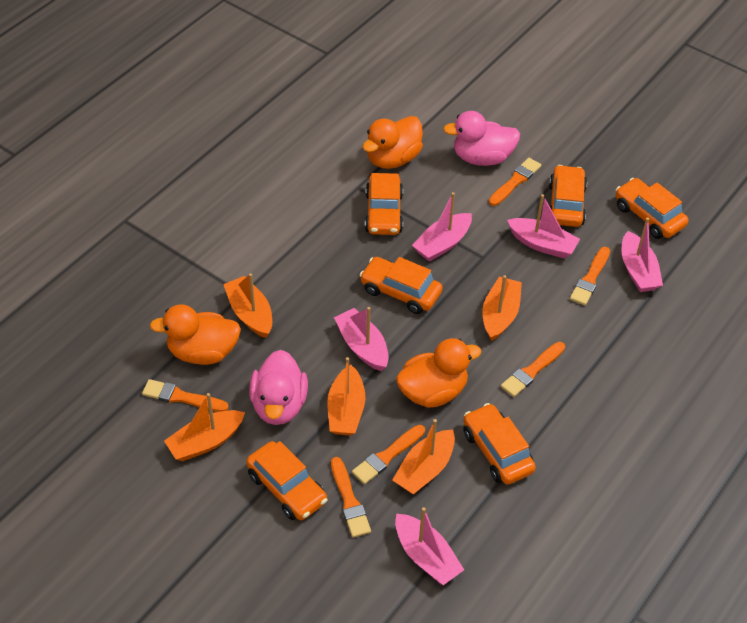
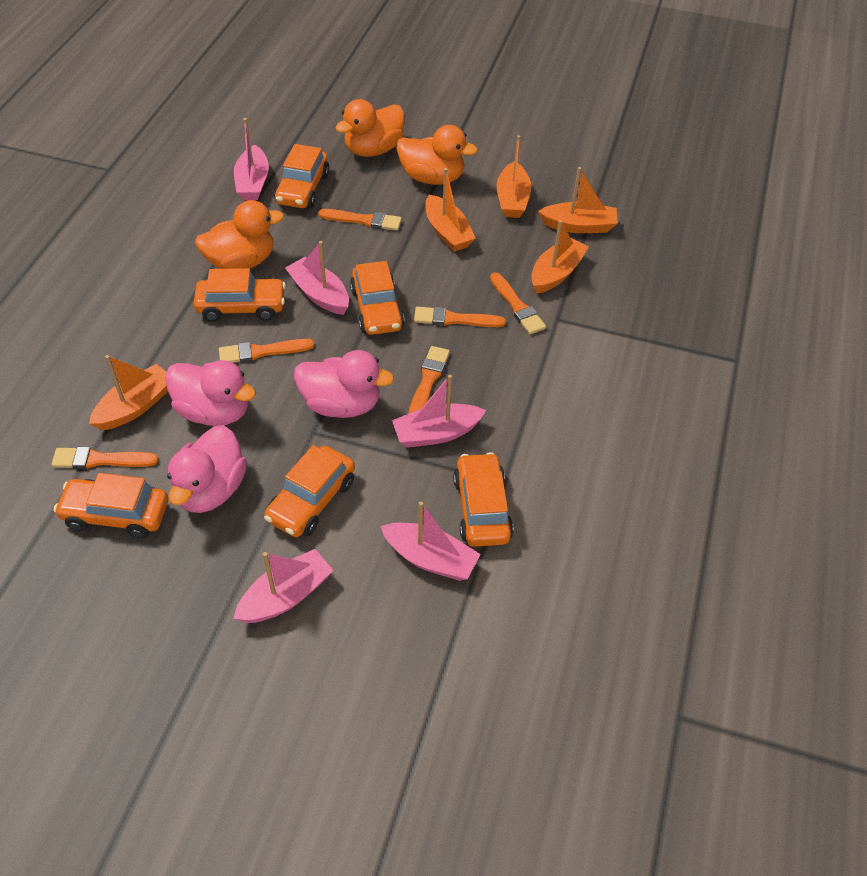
pink duck: [249,350,308,425] [443,111,520,166] = 2 -> [165,360,256,426] [167,425,247,513] [294,350,394,418] = 3

